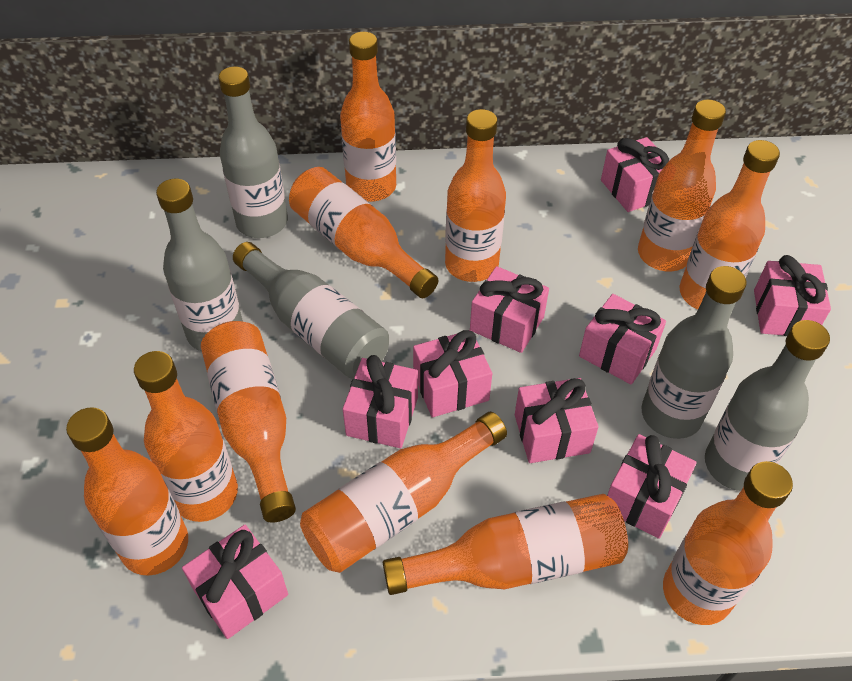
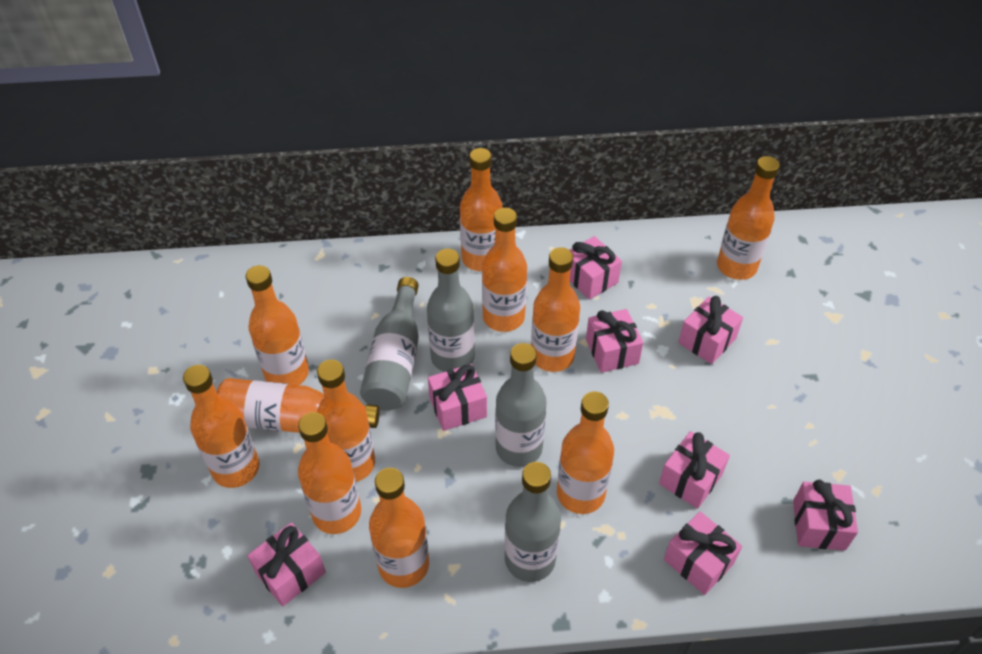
grey bottle: [156,179,243,351] [218,66,288,238] [233,242,389,379] [641,266,747,439] [705,320,830,491] = 5 -> [360,277,419,411] [427,249,475,372] [495,343,547,467] [505,462,561,582] = 4
pink gift: [182,525,288,639] [343,355,418,448] [413,330,492,417] [470,266,549,353] [515,378,599,463] [579,294,666,384] [601,137,669,212] [607,434,697,539] [754,255,831,336] = 9 -> [247,522,326,606] [428,364,487,431] [570,236,622,300] [586,309,643,373] [659,431,730,509] [664,511,742,595] [678,296,743,364] [793,480,858,551] = 8

